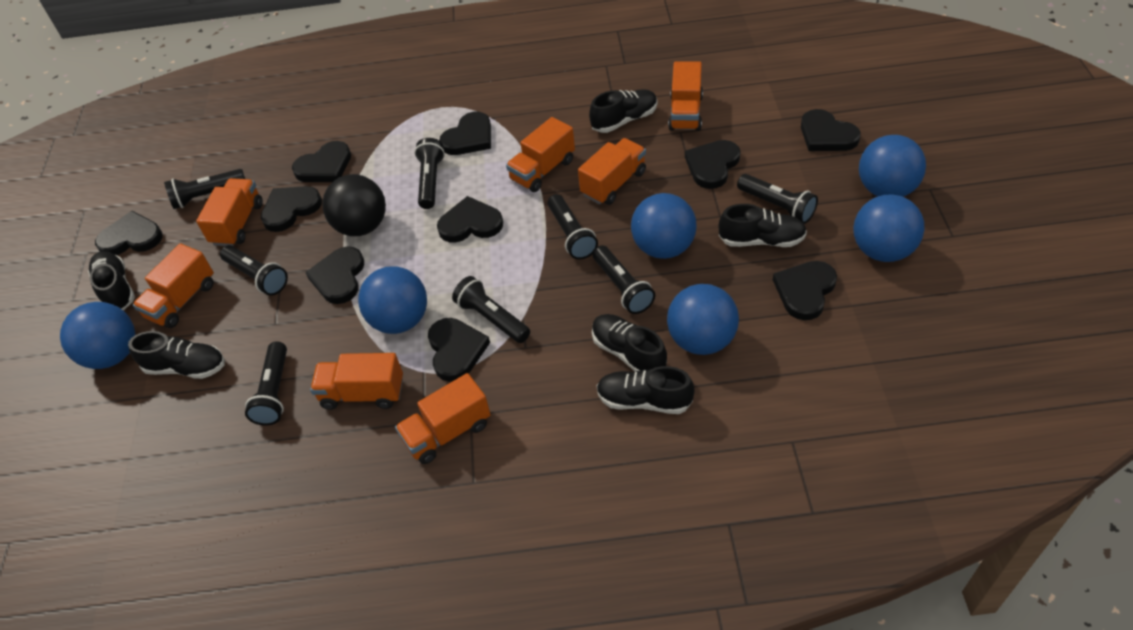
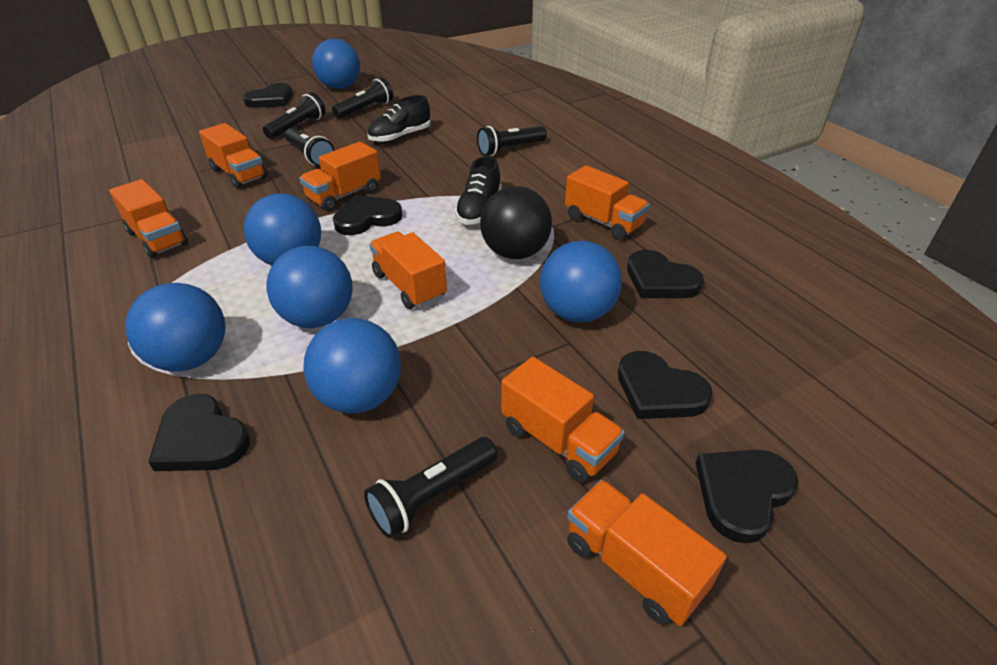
black flashlight: [164,169,245,209] [220,245,288,296] [245,341,287,426] [414,138,445,209] [452,276,530,343] [548,194,598,260] [593,246,655,314] [737,174,818,224] = 8 -> [263,92,325,139] [285,128,335,167] [332,78,393,119] [364,437,498,538] [477,126,547,156] = 5
black heart: [95,211,163,255] [261,186,322,232] [292,141,351,182] [305,246,364,304] [428,318,490,382] [437,196,503,242] [439,112,491,155] [685,140,741,189] [773,261,837,320] [801,109,861,151] = 10 -> [148,394,250,471] [243,83,292,108] [333,195,403,235] [618,351,713,419] [627,250,704,298] [696,449,798,544] = 6
black shoe: [88,251,135,311] [128,331,225,379] [589,89,658,133] [592,314,667,372] [597,366,695,414] [719,204,807,247] = 6 -> [367,95,431,143] [455,156,502,225] = 2

